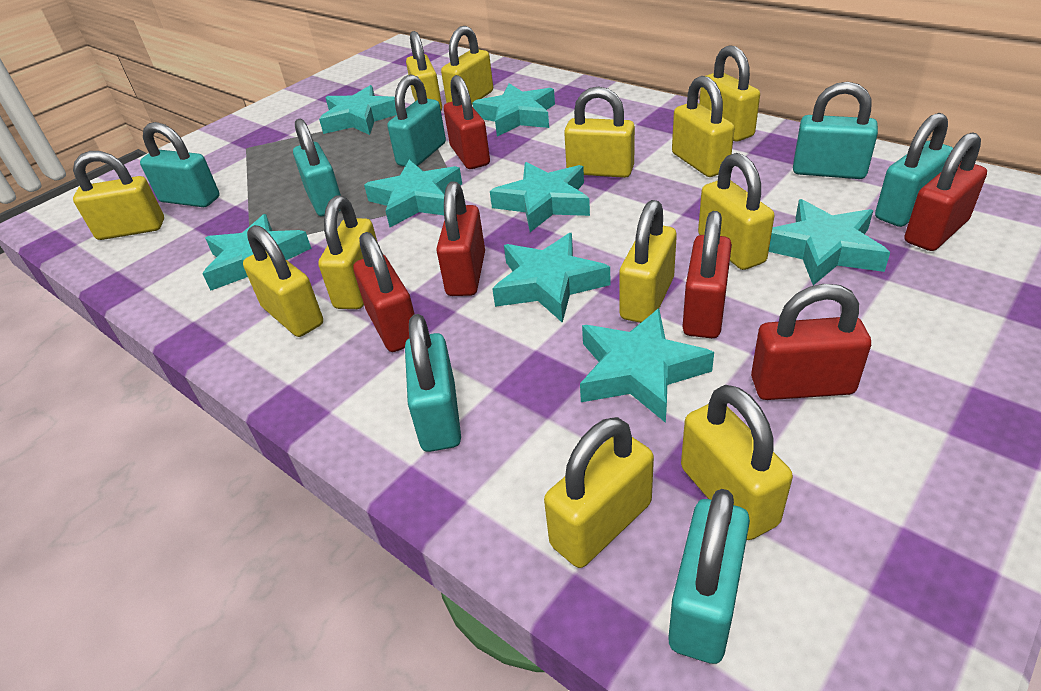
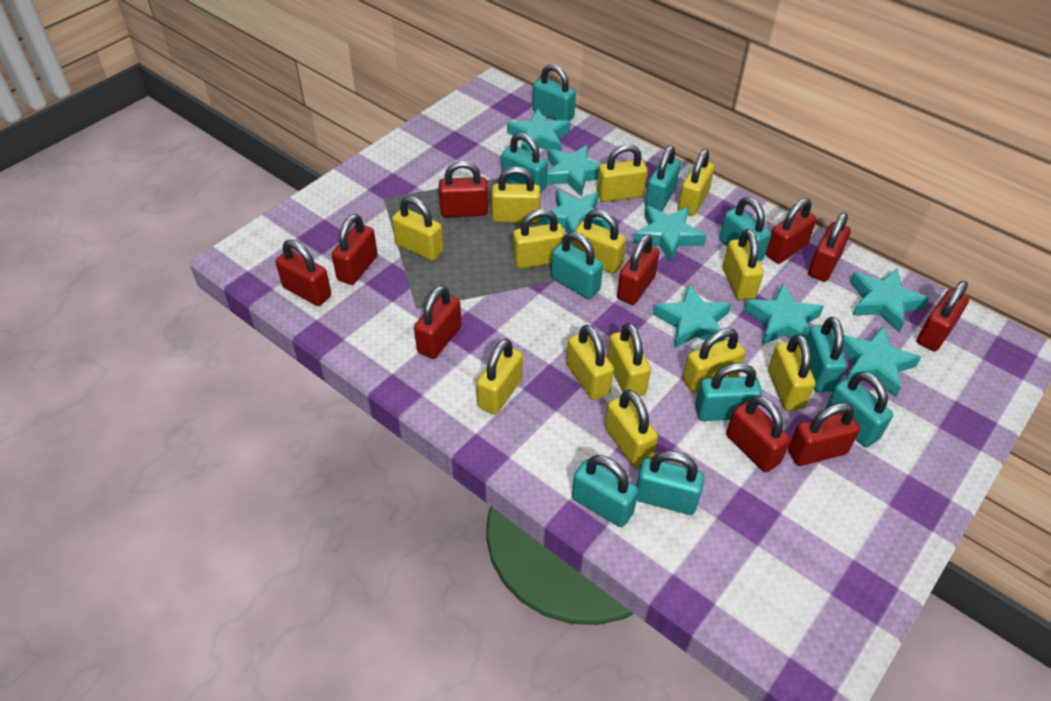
red padlock: [353,232,415,352] [436,181,485,296] [444,75,490,169] [682,211,732,338] [751,284,871,400] [904,132,987,251] = 6 -> [276,239,331,306] [332,214,378,285] [414,285,462,359] [439,161,488,217] [617,234,660,305] [726,396,791,472] [765,198,817,264] [788,403,860,466] [808,212,851,282] [917,281,969,351] = 10
turquoise padlock: [140,122,220,207] [293,119,341,216] [387,75,446,167] [405,314,461,452] [668,489,750,664] [793,82,878,179] [875,113,953,227] = 7 -> [502,133,548,193] [532,64,576,121] [551,232,603,299] [572,455,639,527] [636,451,705,515] [645,146,681,212] [695,363,762,421] [719,197,771,262] [806,317,847,392] [825,372,893,447] = 10
yellow padlock: [73,151,164,240] [243,225,323,337] [318,196,378,309] [406,31,442,111] [441,26,493,105] [544,417,654,568] [564,87,635,178] [619,200,677,323] [672,76,734,177] [681,385,793,540] [698,153,774,270] [699,45,760,141] = 12 -> [392,196,444,261] [476,339,523,415] [492,167,540,223] [513,209,565,269] [566,325,614,400] [573,209,626,274] [597,144,648,202] [605,390,658,468] [607,323,651,396] [678,149,715,216] [683,328,746,393] [723,229,763,300] [768,334,816,411] = 13

